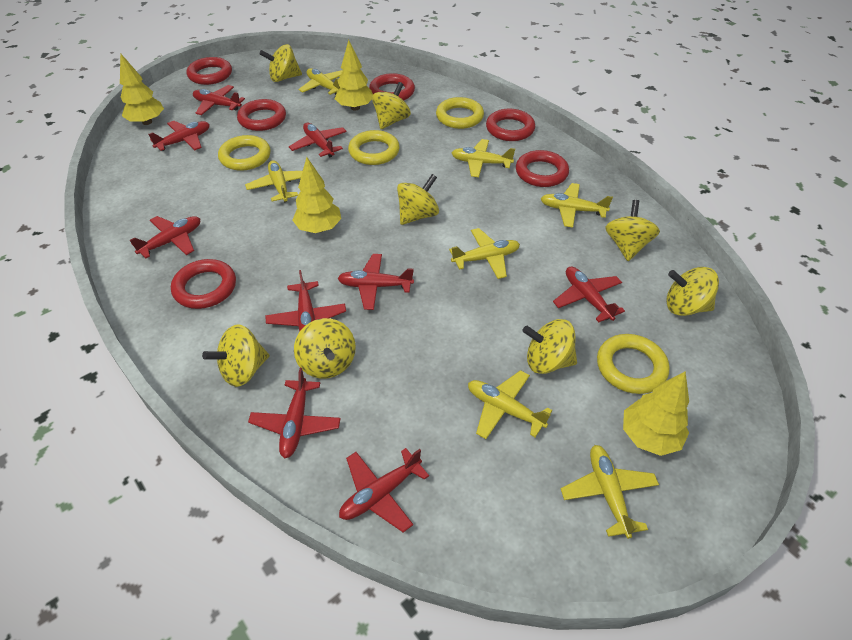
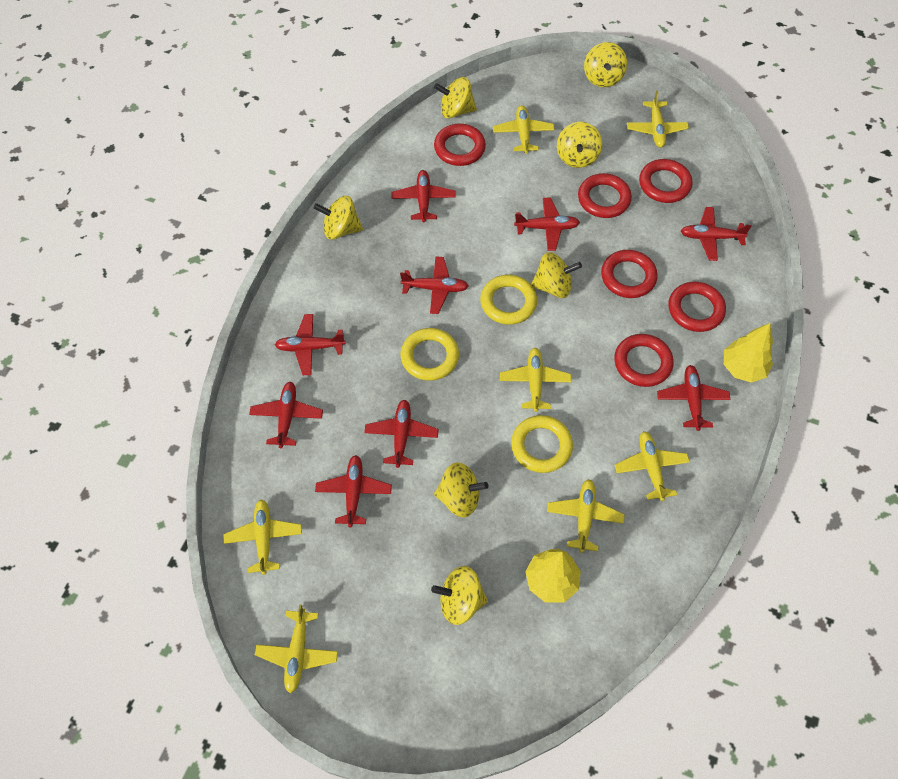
yellow ring: [218,135,271,171] [348,130,400,165] [436,97,484,129] [597,334,670,394] = 4 -> [400,328,459,381] [480,275,537,325] [511,415,573,473] = 3
yellow spinning top: [202,324,270,387] [259,44,302,82] [294,318,356,379] [372,82,411,129] [397,174,439,225] [522,319,577,374] [605,200,660,261] [666,267,719,316] = 8 -> [314,196,363,240] [431,566,488,625] [434,77,477,118] [434,462,488,517] [531,252,582,298] [557,122,602,168] [584,42,627,87] = 7
yellow tree: [120,53,164,125] [293,157,341,233] [335,40,373,111] [623,372,689,456] = 4 -> [525,549,581,603] [724,323,773,383] = 2

